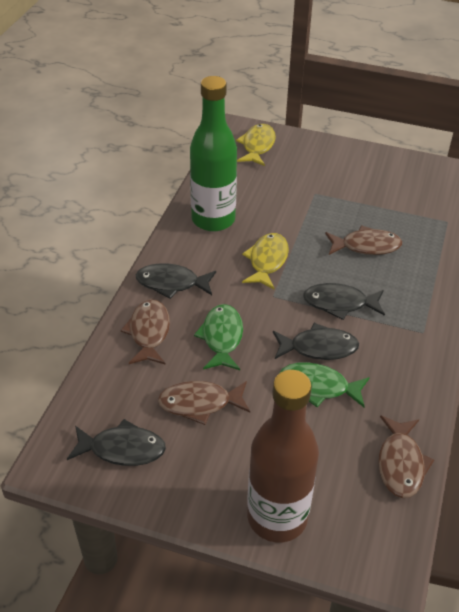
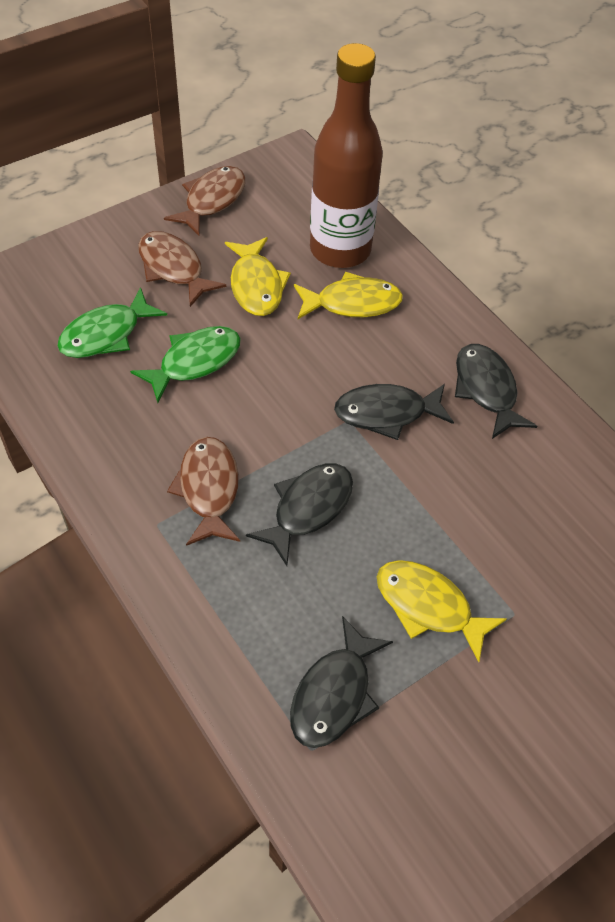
brown fish: [121,299,170,364] [158,381,250,425] [325,225,402,255] [378,415,434,498] = 4 -> [138,231,226,307] [164,166,246,236] [167,437,240,546] = 3
green bottle: [190,76,237,232] = 1 -> none = 0
yellow fish: [236,124,276,166] [242,233,289,289] = 2 -> [225,237,291,316] [294,272,403,319] [377,560,507,662] = 3

